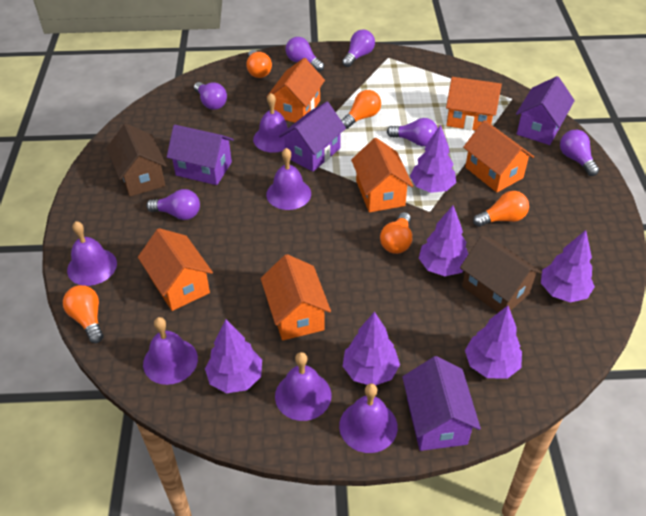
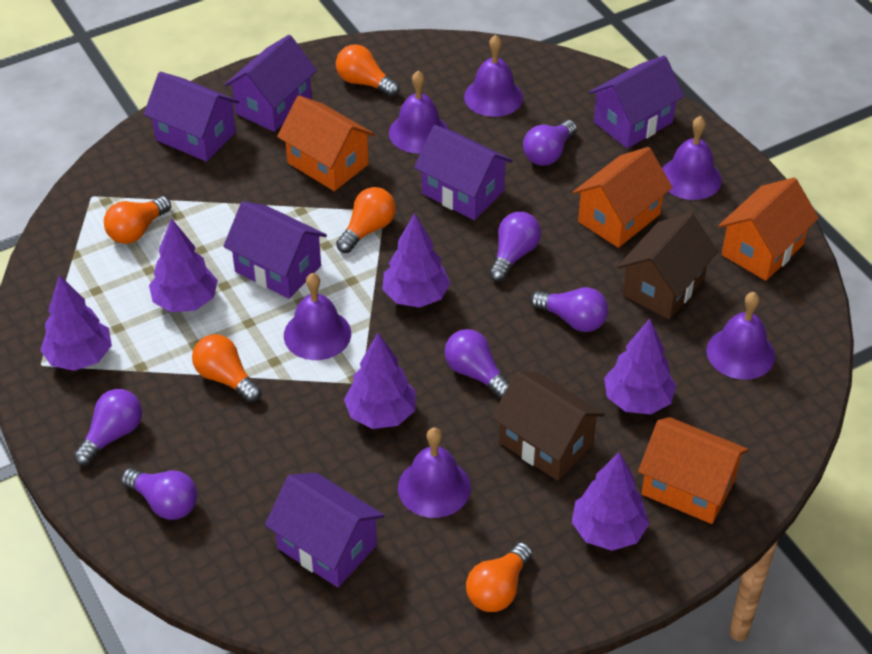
orange house: [138,228,213,311] [261,254,331,340] [267,58,325,123] [351,138,413,213] [446,77,502,131] [463,120,534,192] = 6 -> [277,96,375,191] [573,147,673,248] [638,417,748,524] [718,177,819,281] = 4
purple house: [167,125,234,185] [279,102,346,172] [402,356,481,451] [516,76,575,145] = 4 -> [144,72,239,162] [223,201,327,299] [224,35,317,132] [265,473,385,587] [414,125,513,220] [589,55,684,148] = 6

